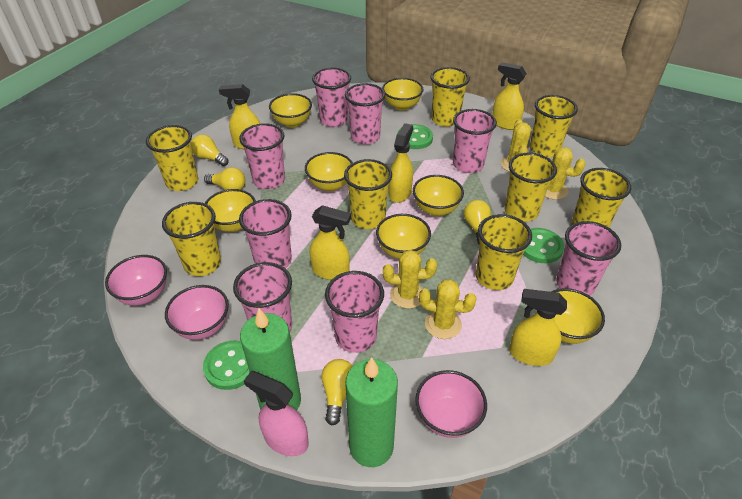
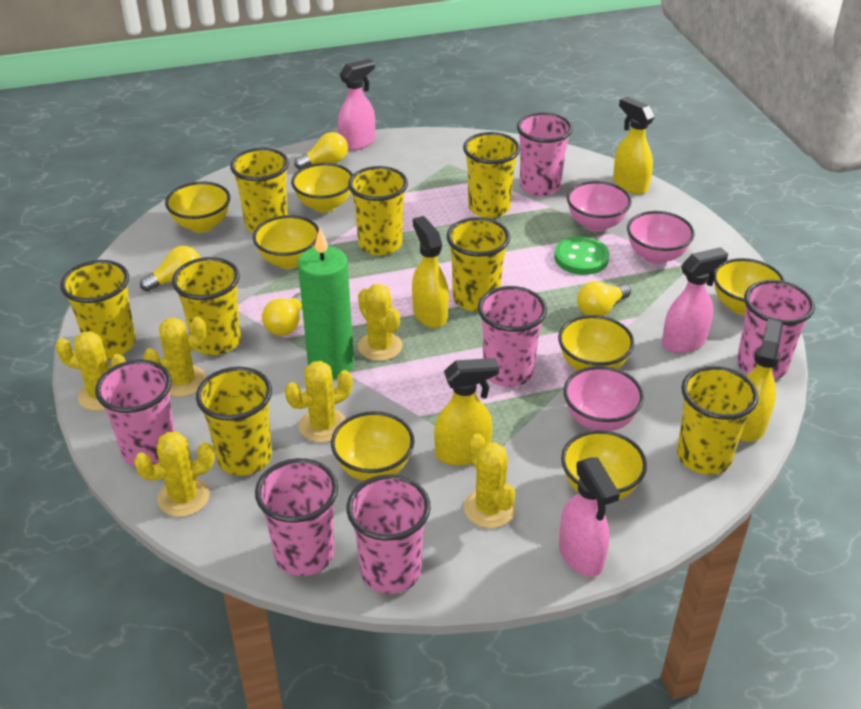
green button: [203,340,250,390] [398,124,433,149] [523,228,564,263] = 3 -> [554,236,610,275] = 1
green candle: [240,308,301,410] [345,357,398,467] = 2 -> [298,228,354,379] = 1
pink cup: [233,262,292,331] [239,123,285,189] [239,199,292,268] [312,68,351,127] [325,271,384,353] [345,83,386,145] [453,109,497,173] [556,221,621,296] = 8 -> [95,360,175,467] [255,458,338,576] [347,474,431,594] [478,286,547,387] [517,112,573,196] [737,280,815,380] = 6
pink spray bottle: [244,371,309,456] = 1 -> [338,59,375,151] [559,458,620,577] [662,247,728,353] = 3
yellow cactus: [383,250,437,309] [419,279,477,339] [501,119,531,172] [543,147,586,200] = 4 -> [56,331,126,411] [134,432,215,517] [143,317,206,397] [285,361,352,443] [358,284,403,361] [464,433,516,528] = 6
yellow spray bottle: [219,84,261,149] [309,205,351,280] [388,123,413,203] [492,62,527,130] [509,289,567,366] = 5 -> [412,216,449,328] [434,358,499,466] [613,97,655,194] [740,319,783,442] = 4

